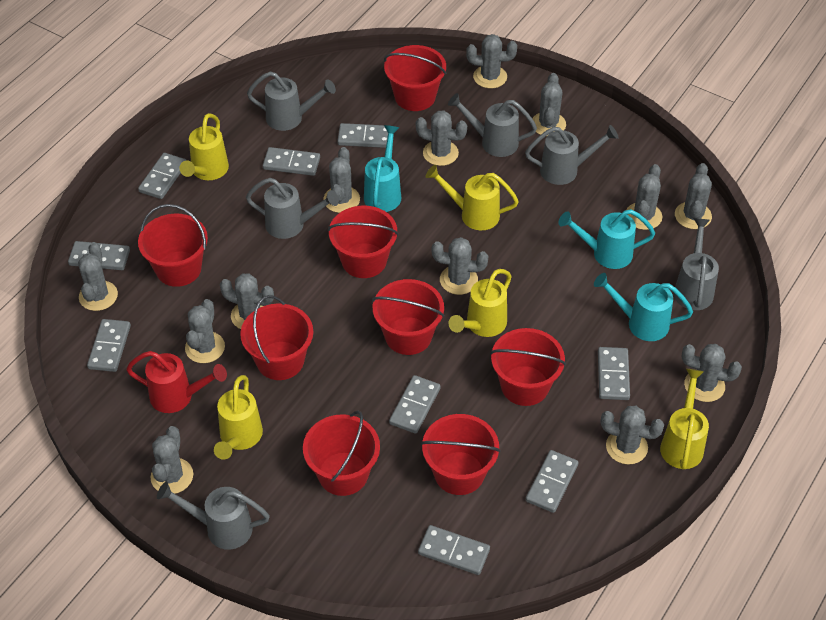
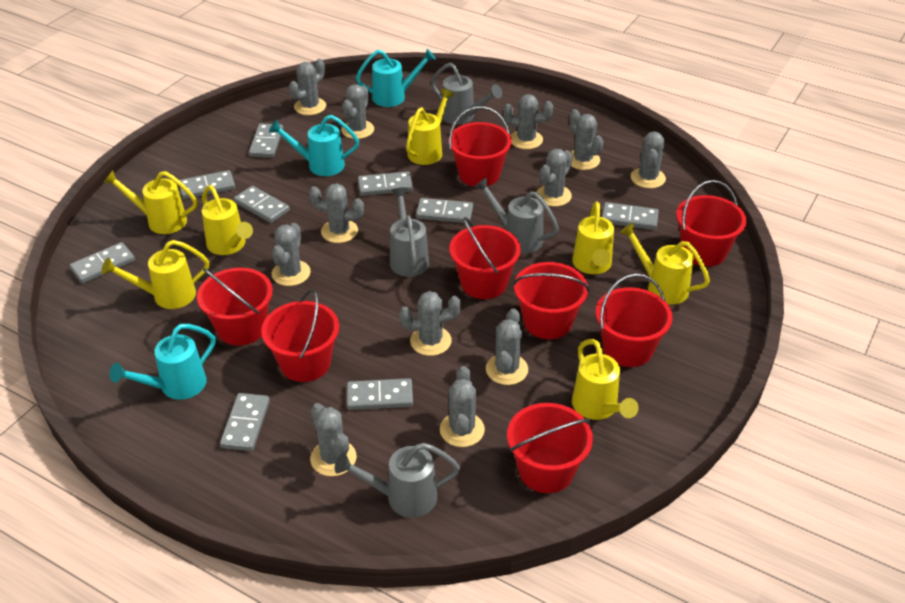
grey cactus: [78,242,118,311] [151,426,193,494] [185,299,225,363] [220,273,274,329] [324,147,360,213] [416,110,467,166] [432,237,488,295] [466,34,517,89] [532,73,566,136] [601,406,664,465] [626,164,662,230] [675,163,712,229] [682,344,742,402] = 13 -> [272,223,311,286] [289,59,326,115] [309,183,364,243] [310,403,357,476] [341,84,374,139] [399,291,461,356] [440,366,485,447] [486,308,528,385] [503,94,553,149] [537,149,572,207] [569,109,604,170] [631,131,666,189] = 12
grey watering can: [157,482,270,550] [246,178,339,239] [247,71,336,131] [448,93,537,157] [525,125,618,185] [674,218,719,310] = 6 -> [334,443,460,518] [390,187,429,277] [431,63,502,125] [474,177,559,253] = 4
red watering can: [126,351,227,413] = 1 -> none = 0
yellow watering can: [180,113,229,180] [214,375,263,460] [425,165,519,230] [449,269,512,337] [660,369,709,470] = 5 -> [101,240,209,309] [103,170,197,234] [202,185,253,255] [406,89,454,165] [572,201,614,274] [572,339,639,420] [619,223,710,305] = 7

